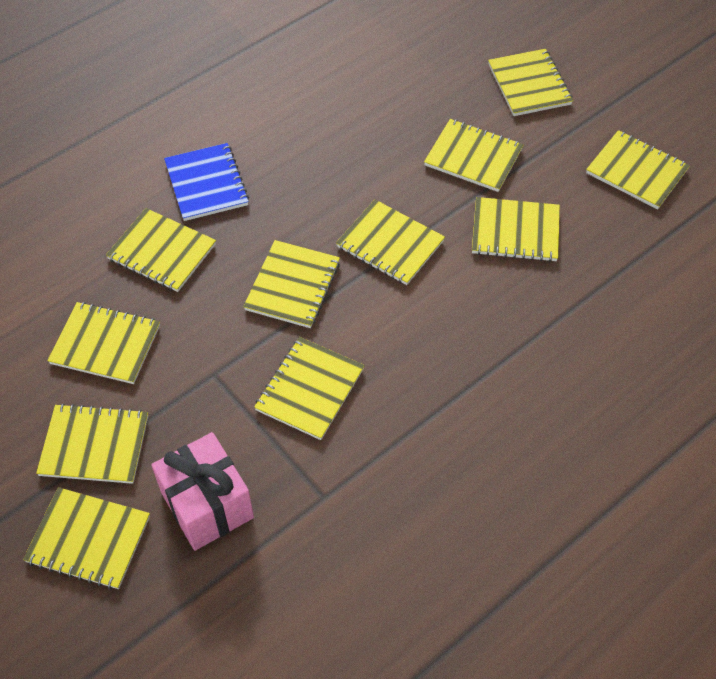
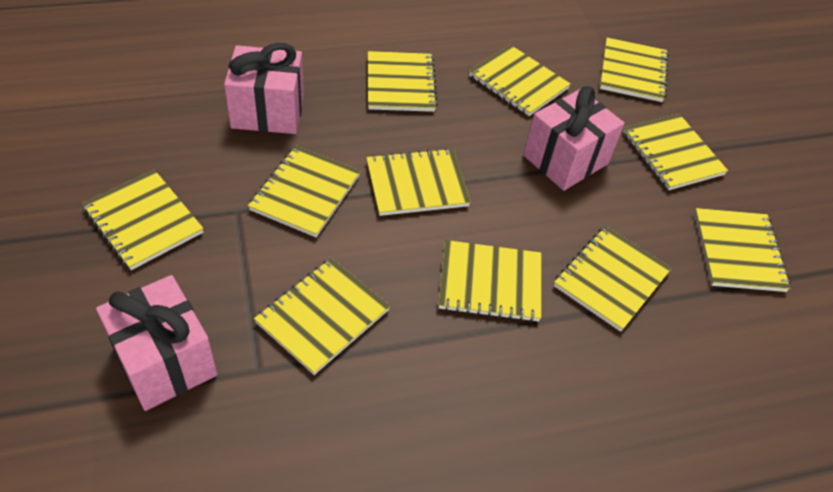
blue notebook: [164,143,249,221] = 1 -> none = 0
pink gift: [151,432,254,551] = 1 -> [96,275,218,411] [224,43,304,134] [523,86,624,191] = 3

